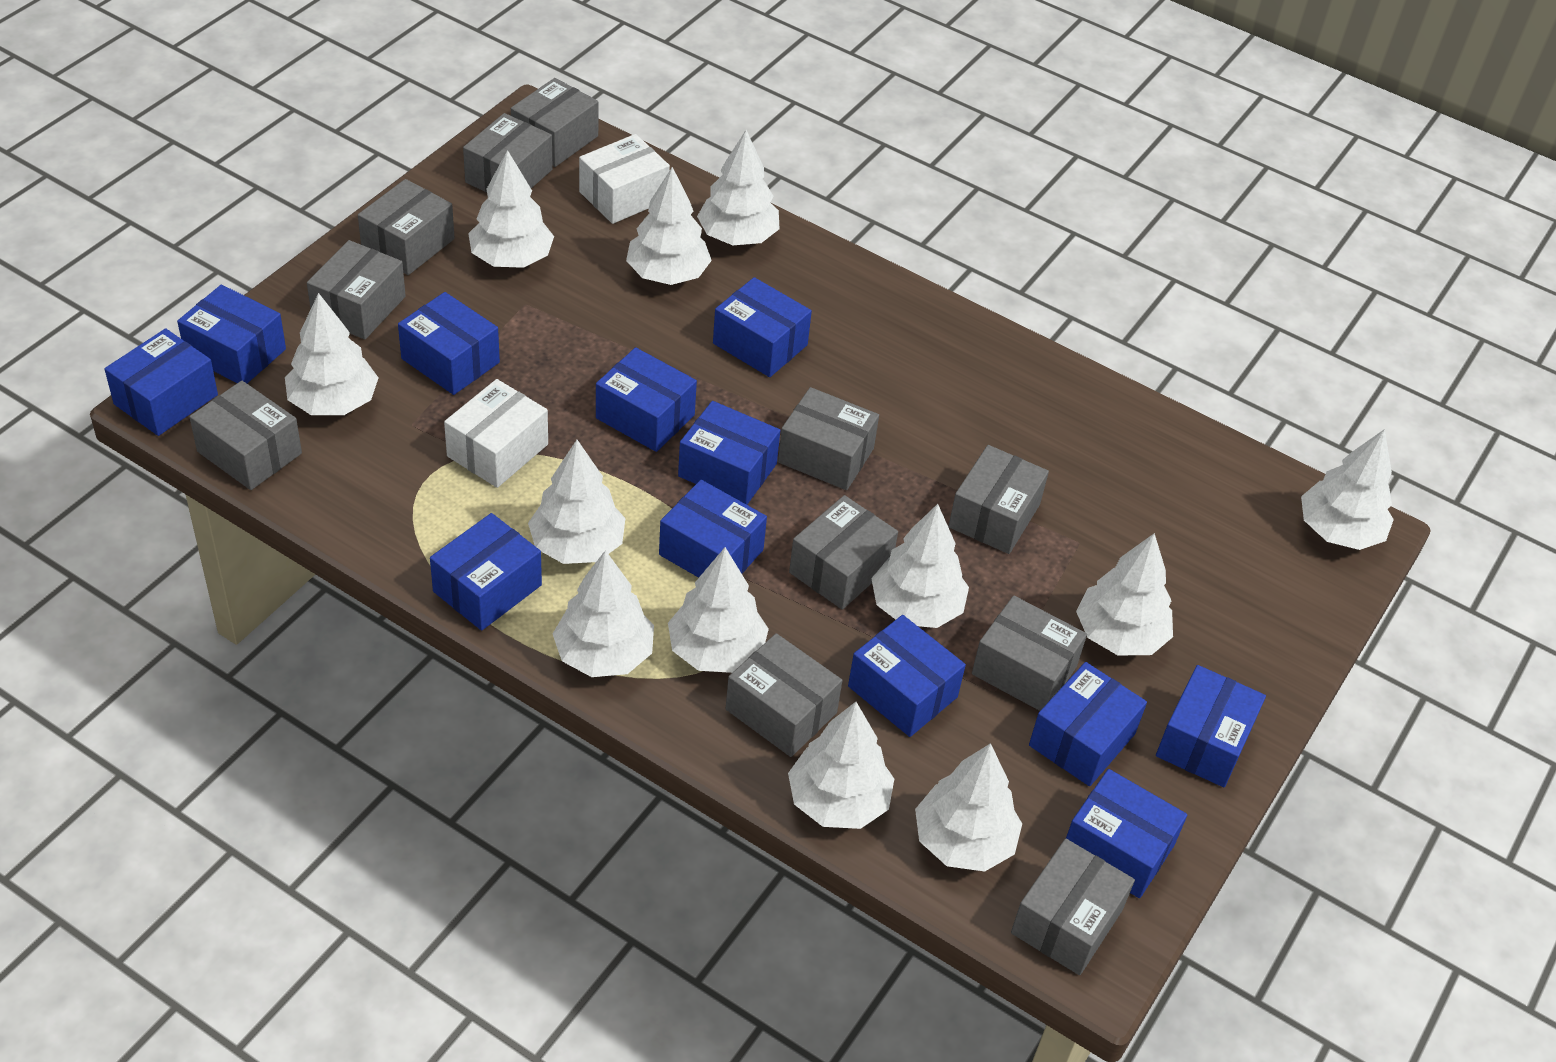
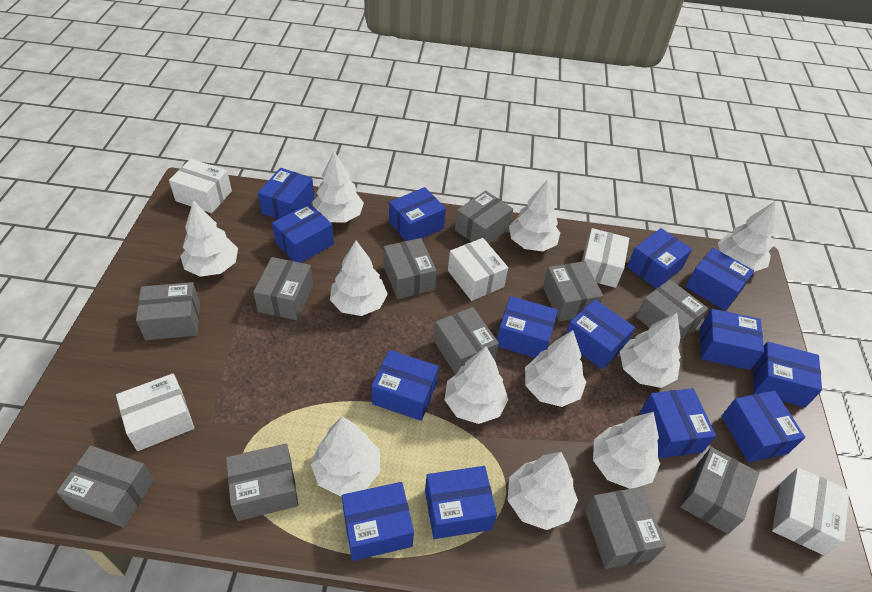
blue box: [105,328,218,436] [177,285,286,383] [398,292,500,395] [430,513,542,631] [596,347,697,452] [659,480,767,578] [678,401,781,505] [713,277,812,377] [848,615,966,737] [1029,662,1147,786] [1066,769,1187,898] [1156,665,1266,787] = 12 -> [258,168,315,219] [272,203,334,263] [342,482,414,561] [372,350,439,421] [389,187,446,241] [425,466,497,539] [497,296,558,358] [566,299,635,370] [627,228,692,289] [641,388,716,458] [685,248,754,311] [700,309,764,370] [722,391,805,463] [753,341,822,407] = 14
white box: [444,379,548,488] [579,134,670,224] = 2 -> [116,373,194,451] [169,159,232,213] [448,238,508,301] [582,228,629,288] [772,468,849,555] = 5
white tree: [285,293,379,415] [468,150,554,268] [528,440,626,564] [553,550,654,677] [626,167,712,285] [668,547,769,673] [697,130,779,245] [788,702,894,829] [871,504,969,628] [915,743,1022,872] [1076,533,1173,655] [1301,429,1394,550] = 12 -> [181,201,238,277] [311,417,381,496] [312,151,364,223] [330,240,388,316] [444,346,508,424] [507,452,578,530] [509,180,560,251] [525,330,586,407] [593,412,660,489] [620,313,681,388] [718,201,776,272] = 11

